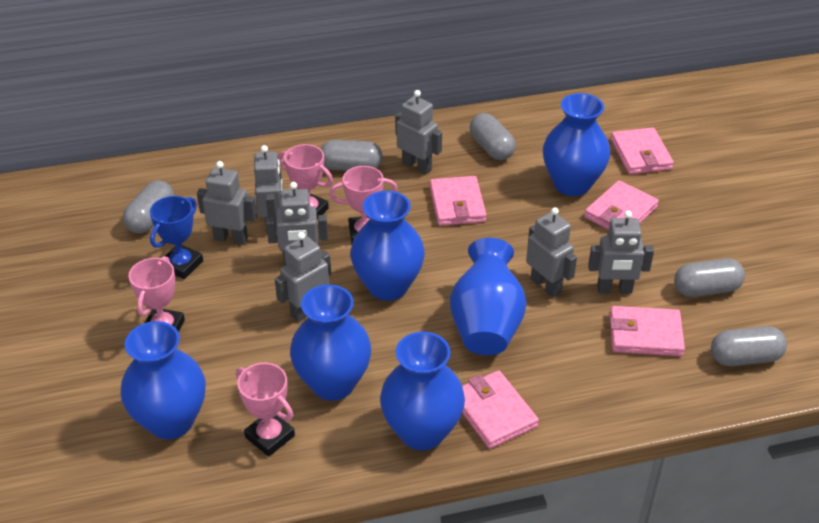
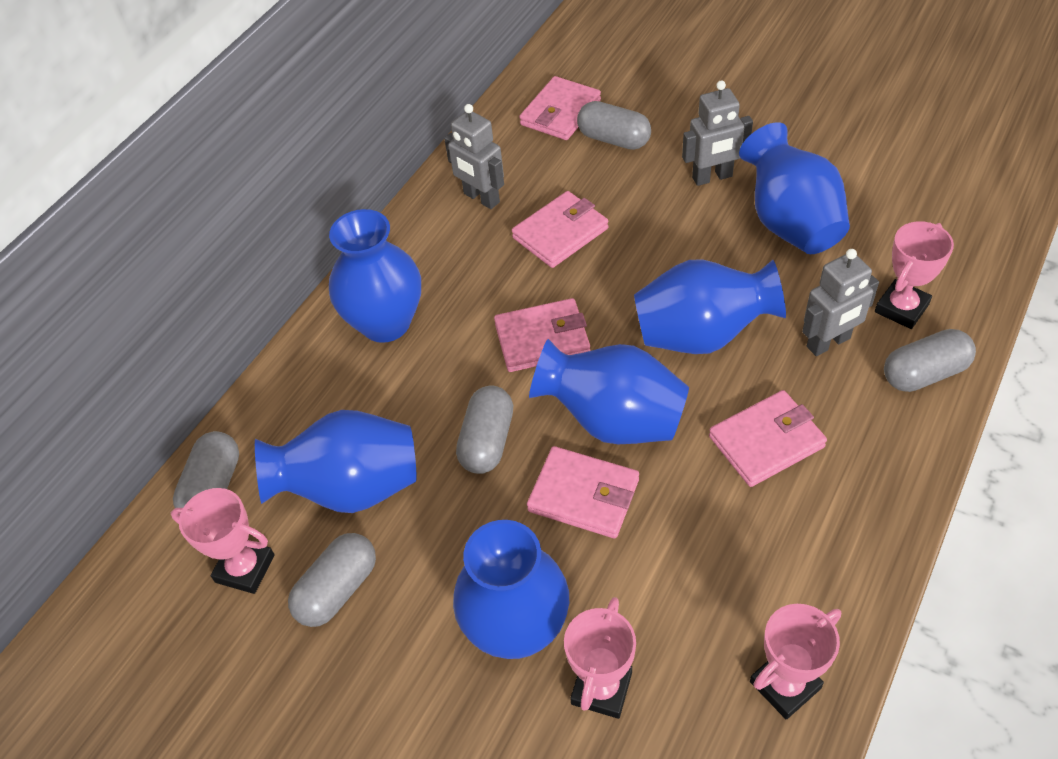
blue trophy: [150,196,203,279] = 1 -> none = 0
grey robot: [197,161,257,245] [254,145,283,231] [266,182,328,265] [275,232,331,322] [395,90,442,175] [526,207,577,297] [588,211,654,293] = 7 -> [444,104,504,209] [682,80,753,186] [802,249,879,356] = 3

